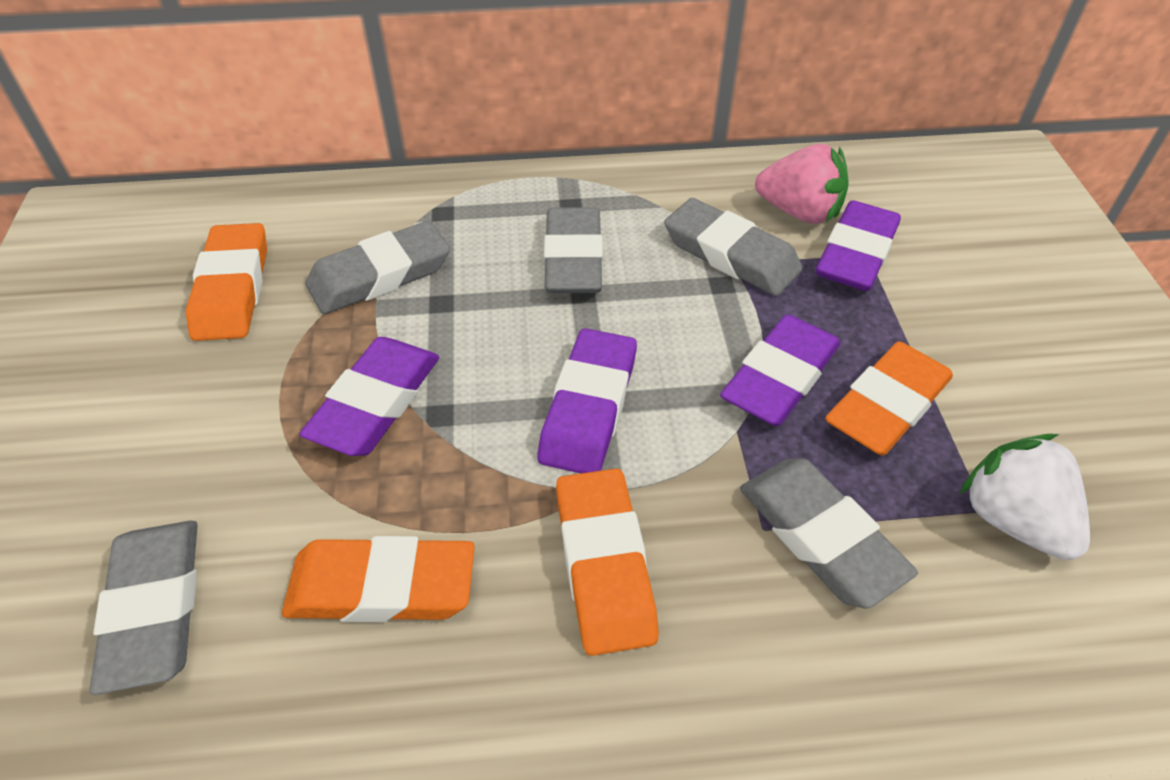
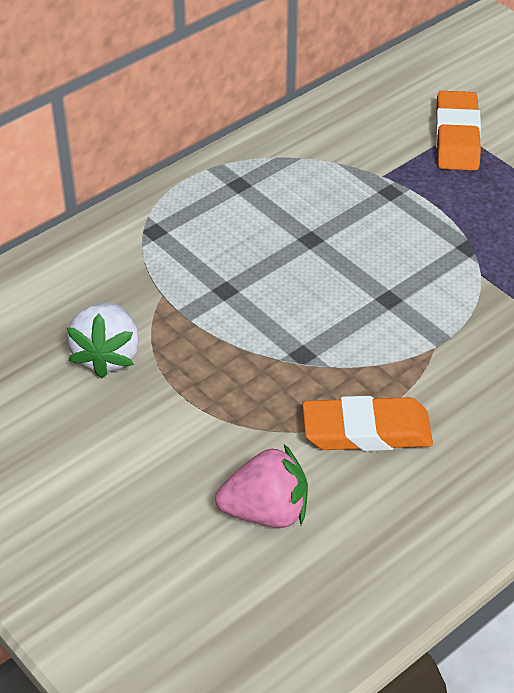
grey eraser: [89,521,198,695] [305,221,450,314] [544,207,603,293] [664,198,803,296] [740,458,918,608] = 5 -> none = 0
orange eraser: [186,223,267,341] [282,536,475,622] [556,468,659,656] [825,341,953,456] = 4 -> [302,396,433,451] [435,91,481,171] = 2
purple eraser: [299,337,439,456] [538,328,637,473] [720,314,840,426] [816,200,901,291] = 4 -> none = 0

